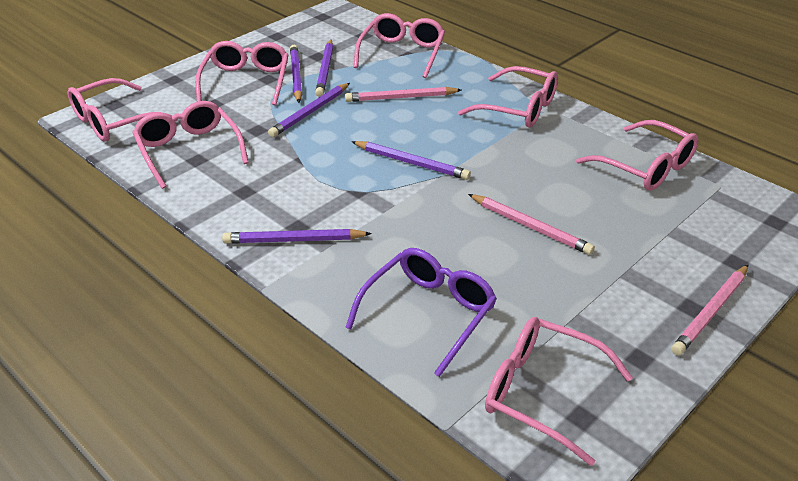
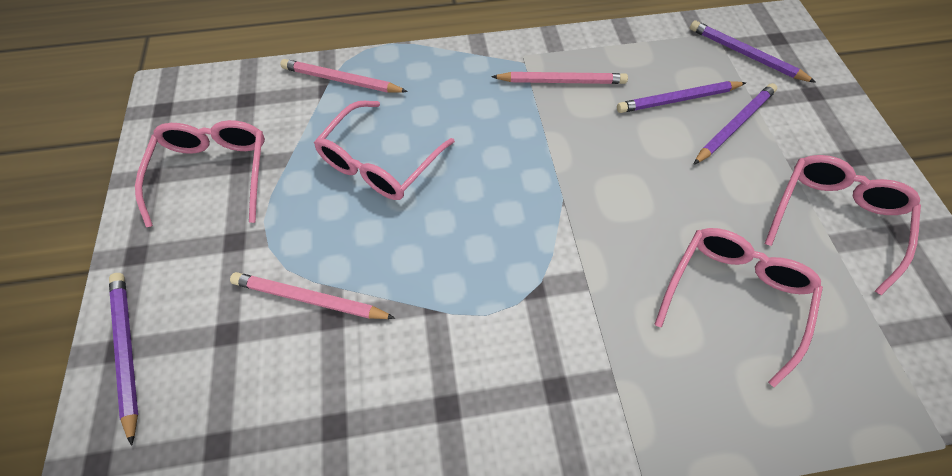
pink glasses: [68,78,178,141] [132,101,249,189] [195,41,289,106] [354,13,445,78] [458,66,558,128] [485,317,633,466] [576,120,699,191] = 7 -> [135,120,265,227] [314,101,455,200] [654,228,823,387] [765,155,921,295] = 4
purple glasses: [345,248,497,377] = 1 -> none = 0
purple pencil: [222,229,372,244] [268,83,350,137] [290,45,302,103] [315,40,333,97] [351,141,471,180] = 5 -> [109,273,138,446] [617,81,746,113] [690,20,816,83] [693,83,777,165] = 4

